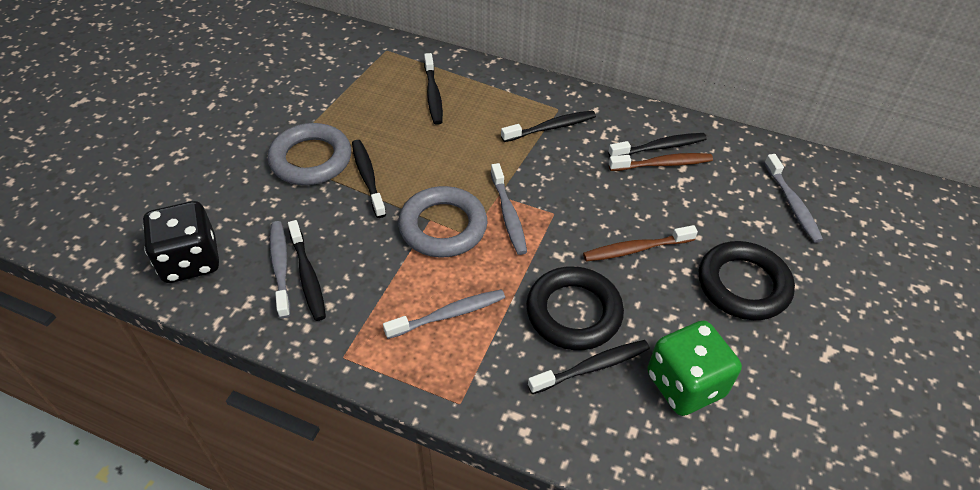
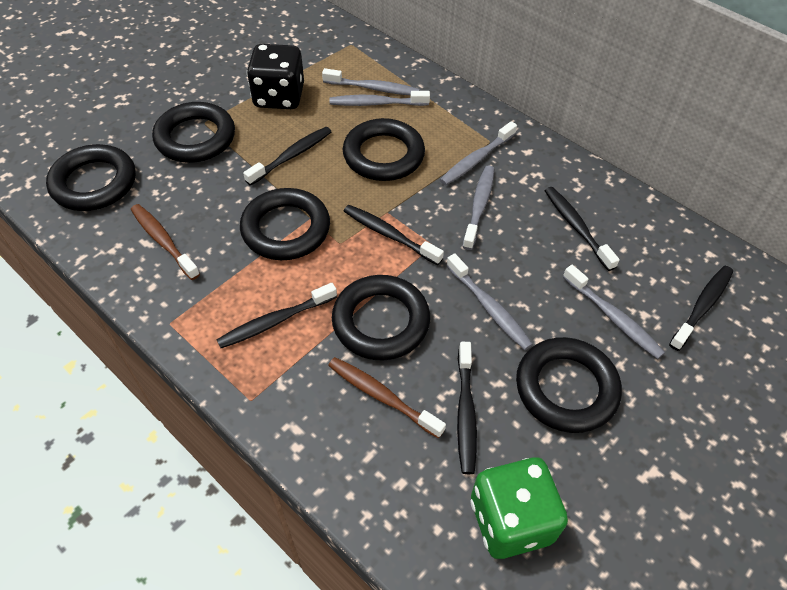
black ring: [526,266,624,350] [699,241,795,320] = 2 -> [46,144,136,211] [152,102,235,163] [240,188,330,260] [332,275,430,361] [343,118,425,181] [516,337,622,433] = 6
grey ring: [268,123,351,185] [398,186,487,258] = 2 -> none = 0
grey toothbrush: [270,221,291,319] [383,289,505,339] [491,163,527,255] [764,154,823,243] = 4 -> [322,68,420,95] [330,91,430,106] [440,121,517,185] [446,254,533,350] [462,165,494,250] [563,265,665,359] = 6

